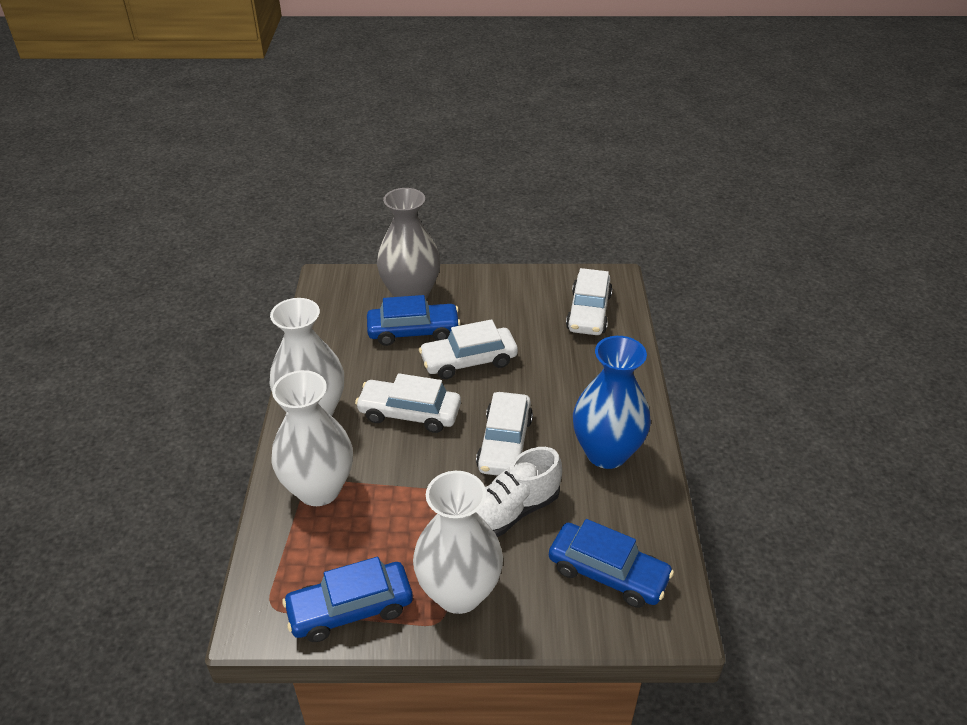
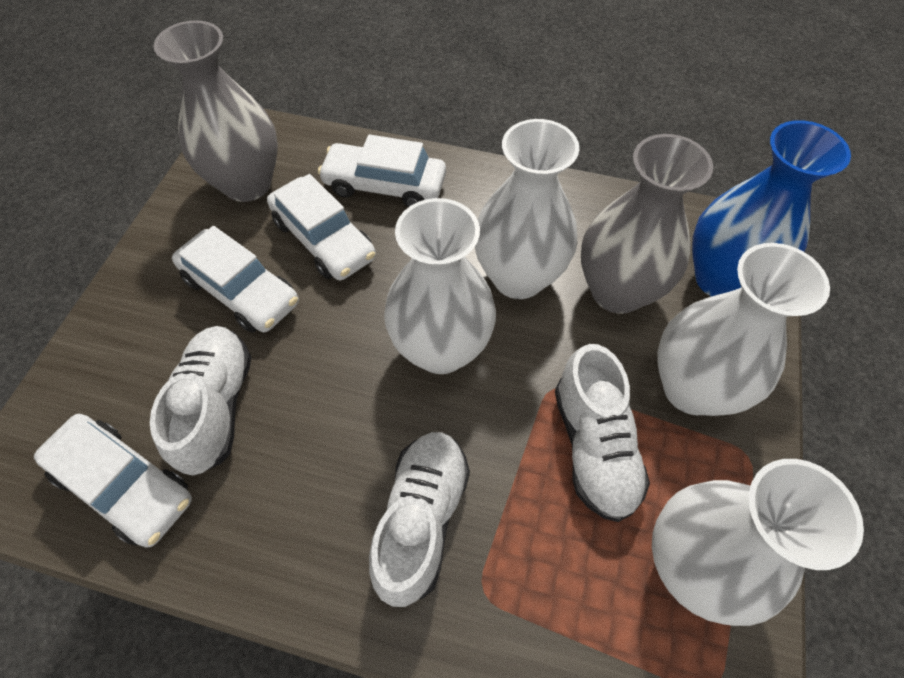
blue car: [282,557,413,642] [367,295,461,346] [549,519,674,608] = 3 -> none = 0
grey vase: [377,188,441,299] = 1 -> [154,20,278,202] [581,134,713,314] = 2
white shoe: [476,447,562,537] = 1 -> [150,326,251,475] [369,432,470,607] [555,344,650,522] = 3
white vase: [270,298,344,416] [271,370,353,506] [413,471,503,614] = 3 -> [384,198,496,374] [475,119,579,299] [652,459,864,626] [657,243,830,416] = 4

